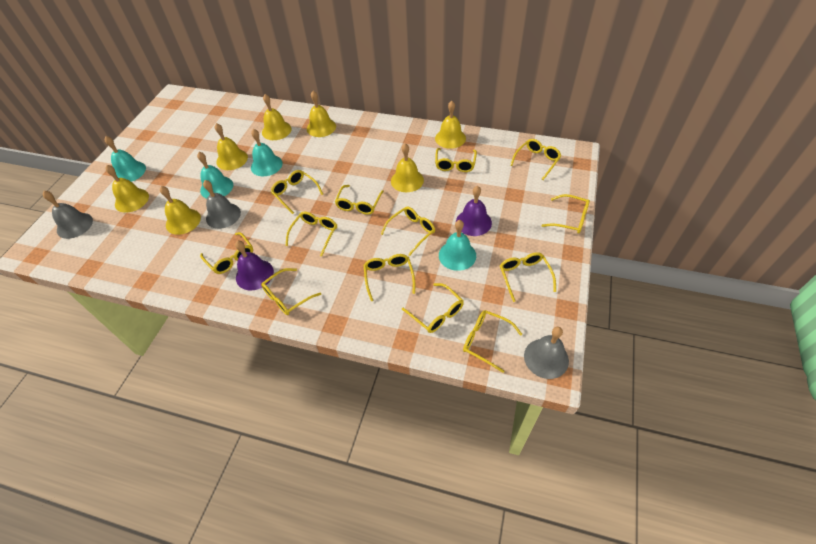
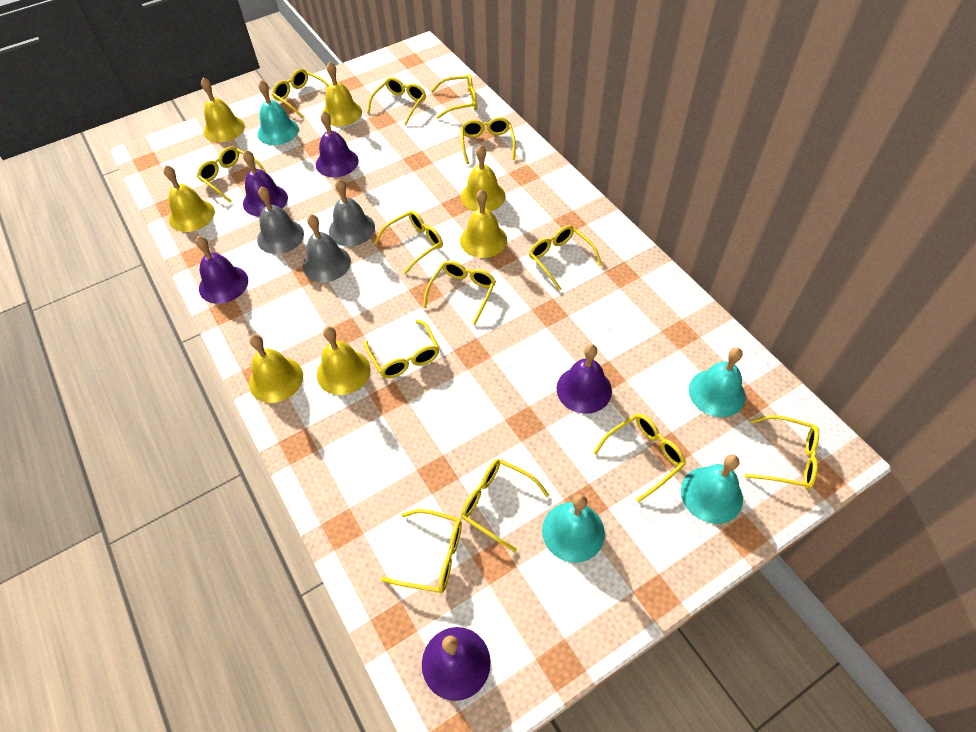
purple bell: [235,241,274,291] [456,186,492,236] = 2 -> [195,236,248,304] [243,150,288,217] [316,111,359,177] [422,627,491,701] [557,344,612,414] = 5

